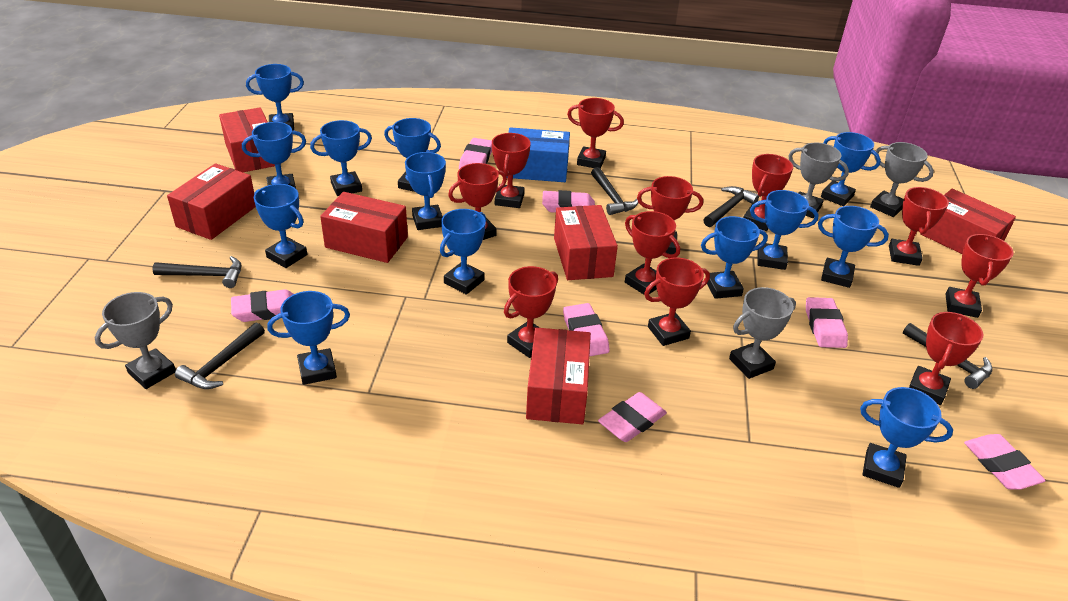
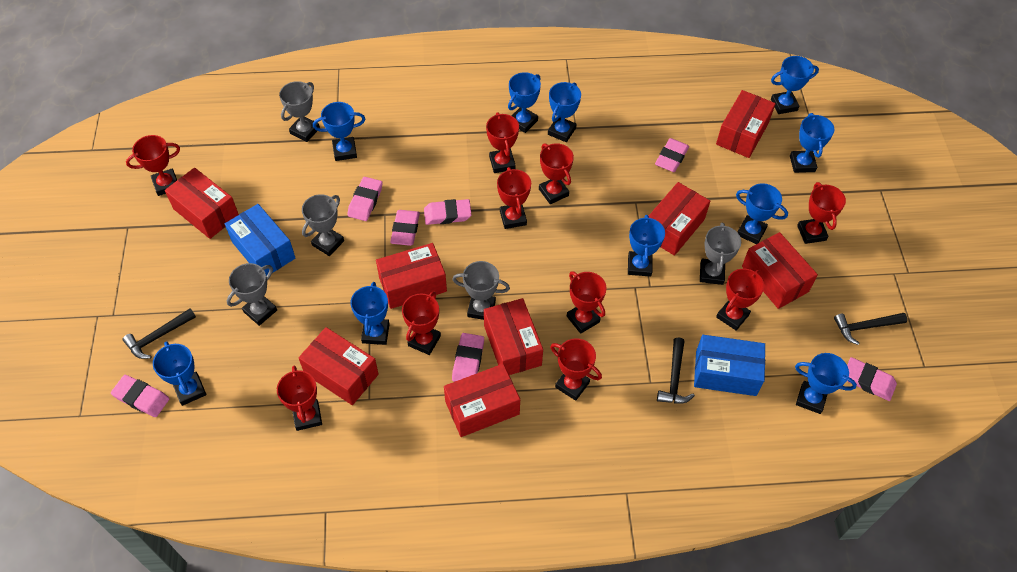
black hammer: [153,256,241,288] [175,322,265,389] [591,167,638,215] [704,186,759,227] [903,323,993,389] = 5 -> [123,308,196,359] [657,337,695,403] [834,313,907,345] = 3
blue box: [507,127,570,182] = 1 -> [225,204,295,276] [694,335,765,396] = 2
blue trophy: [242,122,306,188] [246,64,304,130] [254,184,307,268] [267,291,350,385] [310,120,372,196] [384,118,441,192] [405,152,446,230] [440,209,486,295] [701,216,768,299] [750,190,819,270] [818,206,889,288] [821,132,881,206] [860,387,953,488] = 13 -> [153,341,206,406] [313,102,365,161] [350,282,389,345] [508,72,541,133] [548,82,581,142] [628,215,665,277] [736,183,788,244] [771,56,819,114] [790,113,835,173] [795,353,857,414] = 10
grey trophy: [95,292,176,389] [729,287,796,379] [789,142,849,218] [870,142,934,217] = 4 -> [227,263,277,326] [279,81,320,142] [302,194,344,256] [452,261,510,320] [700,223,741,285] = 5
red box: [167,163,256,240] [219,107,275,172] [320,192,408,263] [526,327,591,424] [554,205,618,280] [921,189,1016,254] = 6 -> [165,168,239,239] [299,327,378,405] [376,243,447,309] [444,364,520,437] [484,298,543,375] [649,182,710,256] [716,90,776,158] [742,232,818,309] = 8
red trophy: [448,163,507,240] [492,133,531,208] [504,266,558,358] [567,98,624,168] [625,211,680,294] [637,176,703,254] [644,257,710,346] [743,154,793,231] [889,187,949,266] [909,312,984,405] [945,234,1013,318] = 11 -> [126,135,180,196] [277,366,322,431] [402,292,441,355] [486,112,519,173] [497,167,531,229] [539,143,574,204] [550,338,602,401] [567,271,607,334] [716,269,764,330] [797,182,846,244] = 10

